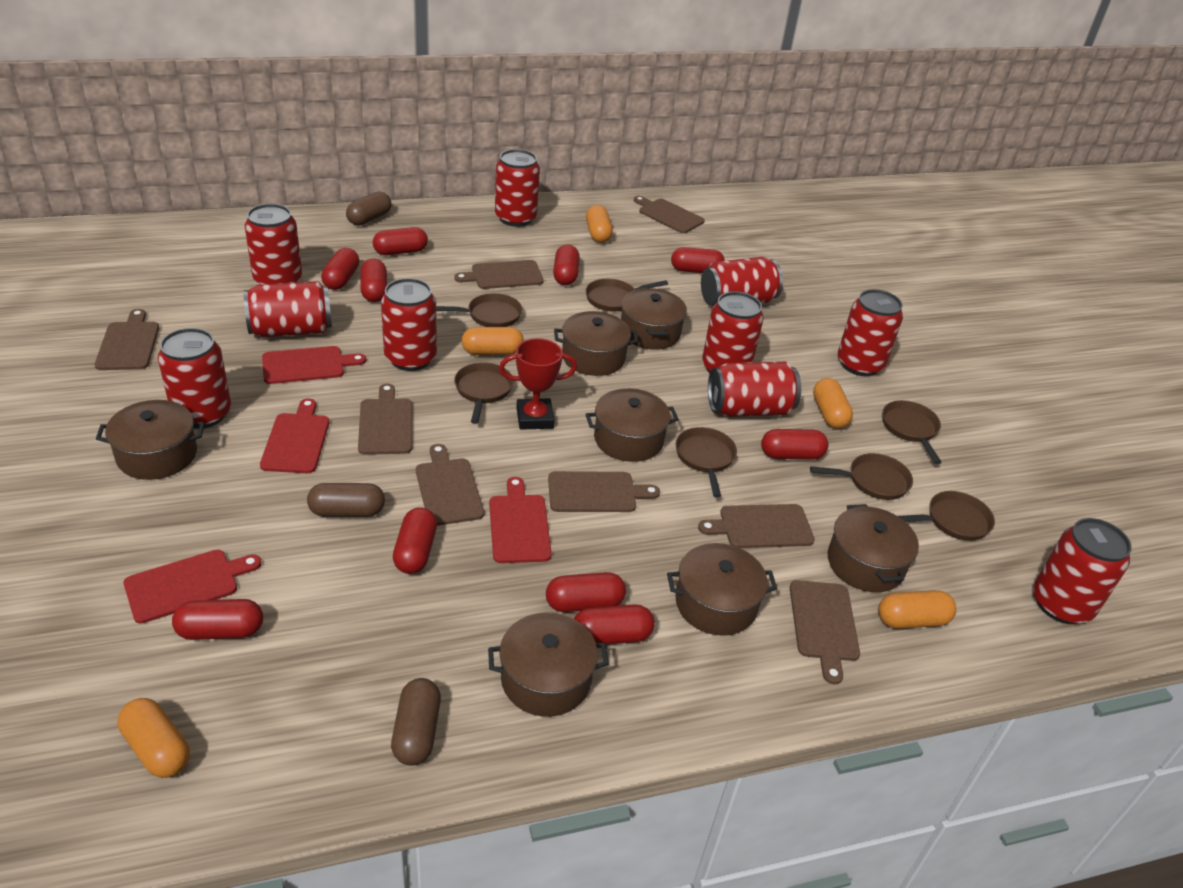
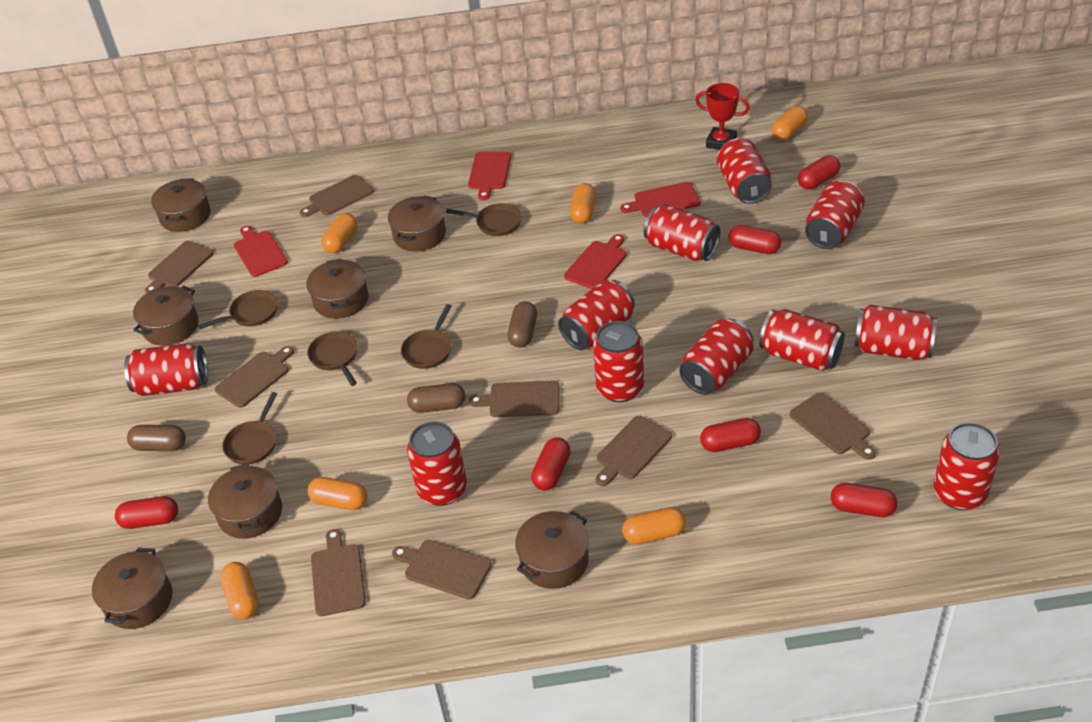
brown pan: [436,293,522,327] [454,362,514,424] [586,279,668,311] [676,427,737,497] [810,453,913,500] [882,400,942,464] [898,491,995,541] = 7 -> [198,290,278,330] [222,392,277,465] [307,331,358,386] [401,304,451,369] [446,203,522,236] = 5
orange capsule: [118,698,190,778] [461,327,524,355] [586,205,613,243] [813,378,853,429] [878,590,956,629] = 5 -> [220,562,259,619] [307,477,367,510] [321,213,357,253] [570,183,596,224] [622,507,686,545] [772,106,808,140] = 6
red can: [158,328,231,429] [244,281,332,338] [245,204,302,285] [381,278,437,371] [495,149,540,227] [701,257,783,306] [702,291,764,373] [708,362,801,417] [838,289,903,376] [1033,518,1132,624] = 10 -> [124,343,208,396] [407,422,467,506] [558,280,635,350] [593,321,644,402] [644,204,721,261] [679,319,753,395] [717,138,772,204] [759,309,845,371] [805,180,865,249] [854,305,937,360] [934,422,1000,510] = 11
red capsule: [172,599,263,640] [321,248,359,290] [360,258,387,302] [373,227,428,255] [393,508,437,574] [546,572,626,612] [553,244,580,285] [574,604,655,645] [671,247,725,273] [761,429,828,460] = 10 -> [115,496,178,529] [531,437,571,491] [700,418,761,452] [729,225,781,254] [798,155,840,190] [831,483,897,517] = 6

